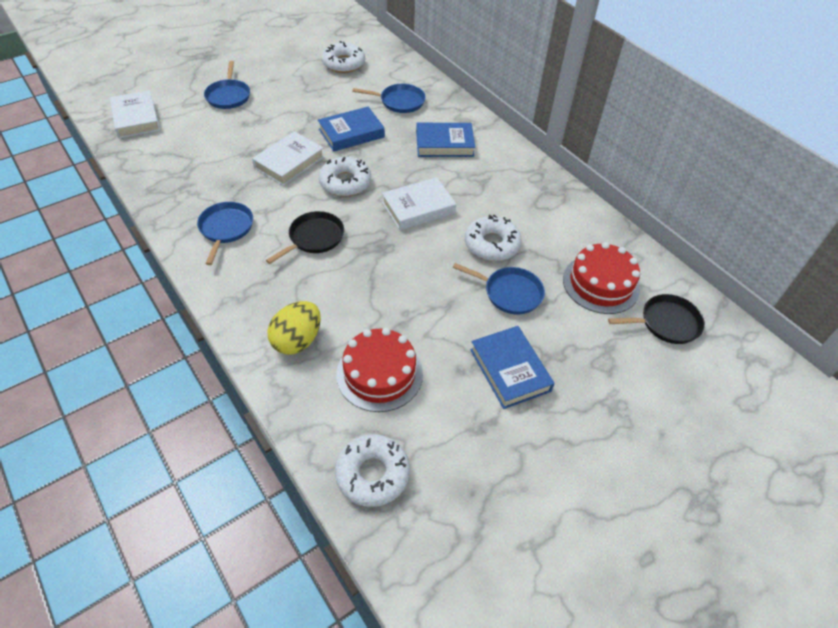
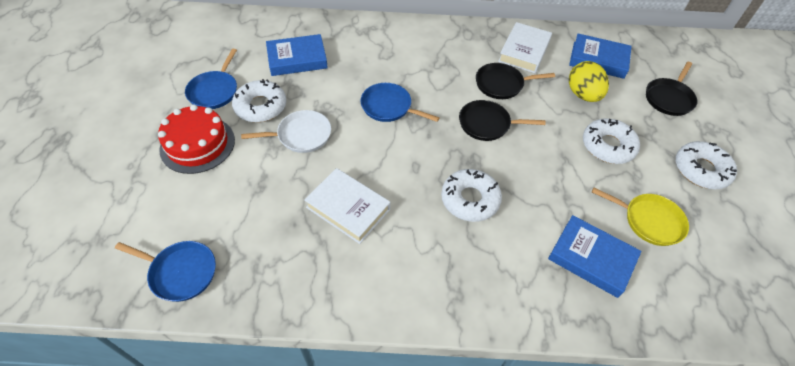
black pan: [266,211,344,264] [608,294,705,344] = 2 -> [459,100,545,141] [476,63,555,99] [646,62,697,116] = 3
blue pan: [197,202,253,265] [204,61,250,109] [352,84,426,113] [453,263,545,314] = 4 -> [115,241,216,302] [185,49,237,109] [360,83,439,122] = 3
red cake: [336,328,423,412] [563,242,640,314] = 2 -> [158,104,235,174] = 1
white book: [110,90,160,138] [252,131,324,186] [382,177,456,230] = 3 -> [304,168,390,244] [498,22,552,73] = 2
white pan: none = 0 -> [241,110,331,153] = 1
yellow pan: none = 0 -> [592,188,689,246] = 1

